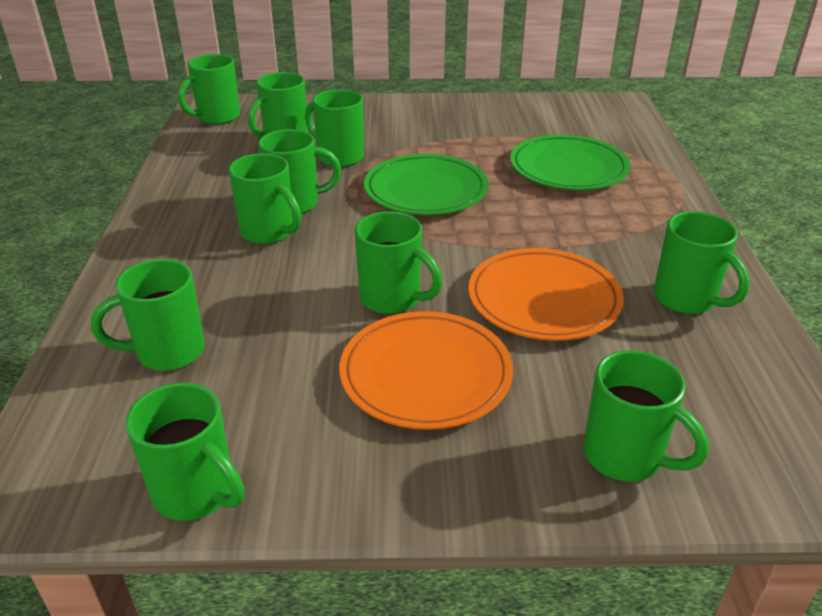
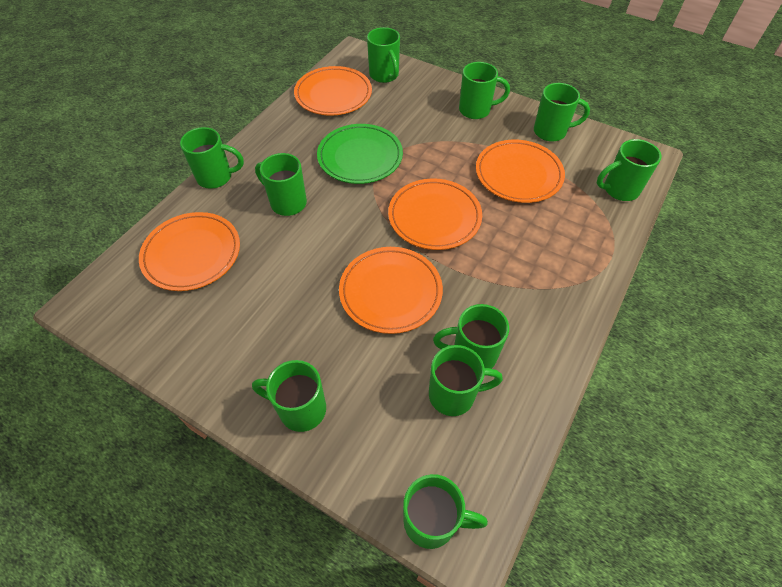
green plate: [364,154,488,215] [510,135,630,190] = 2 -> [317,124,403,184] = 1
orange plate: [339,311,513,430] [468,248,624,341] = 2 -> [139,212,240,291] [294,66,372,116] [339,247,443,334] [388,178,482,250] [476,140,565,203] = 5

